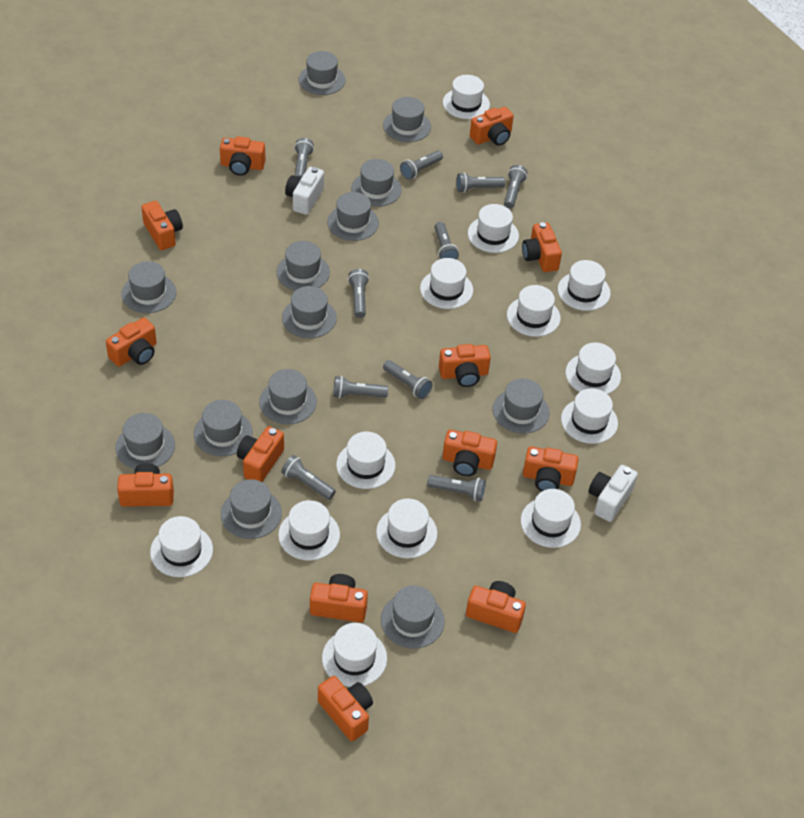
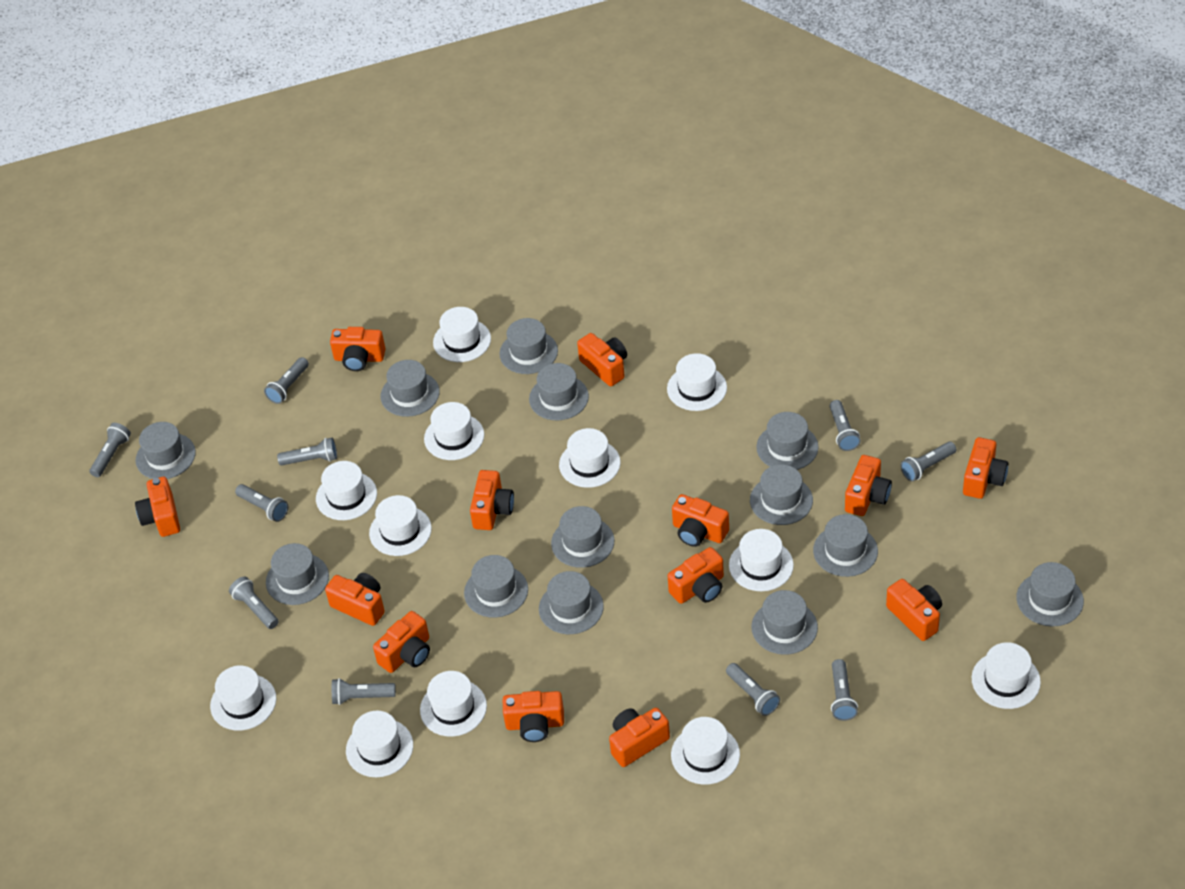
white camera: [285,167,324,215] [588,465,638,522] = 2 -> none = 0
white hat: [150,516,213,577] [278,500,340,561] [322,623,387,687] [336,432,395,489] [376,499,437,558] [420,258,473,309] [443,75,490,119] [468,204,519,253] [507,285,561,337] [521,489,581,548] [558,260,611,311] [561,388,618,444] [565,343,621,394] = 13 -> [210,665,276,731] [316,461,377,520] [346,711,413,777] [369,495,432,556] [420,671,487,737] [424,402,484,460] [433,307,491,362] [559,428,620,488] [667,353,727,411] [671,717,740,785] [729,529,794,591] [972,642,1041,709] = 12

